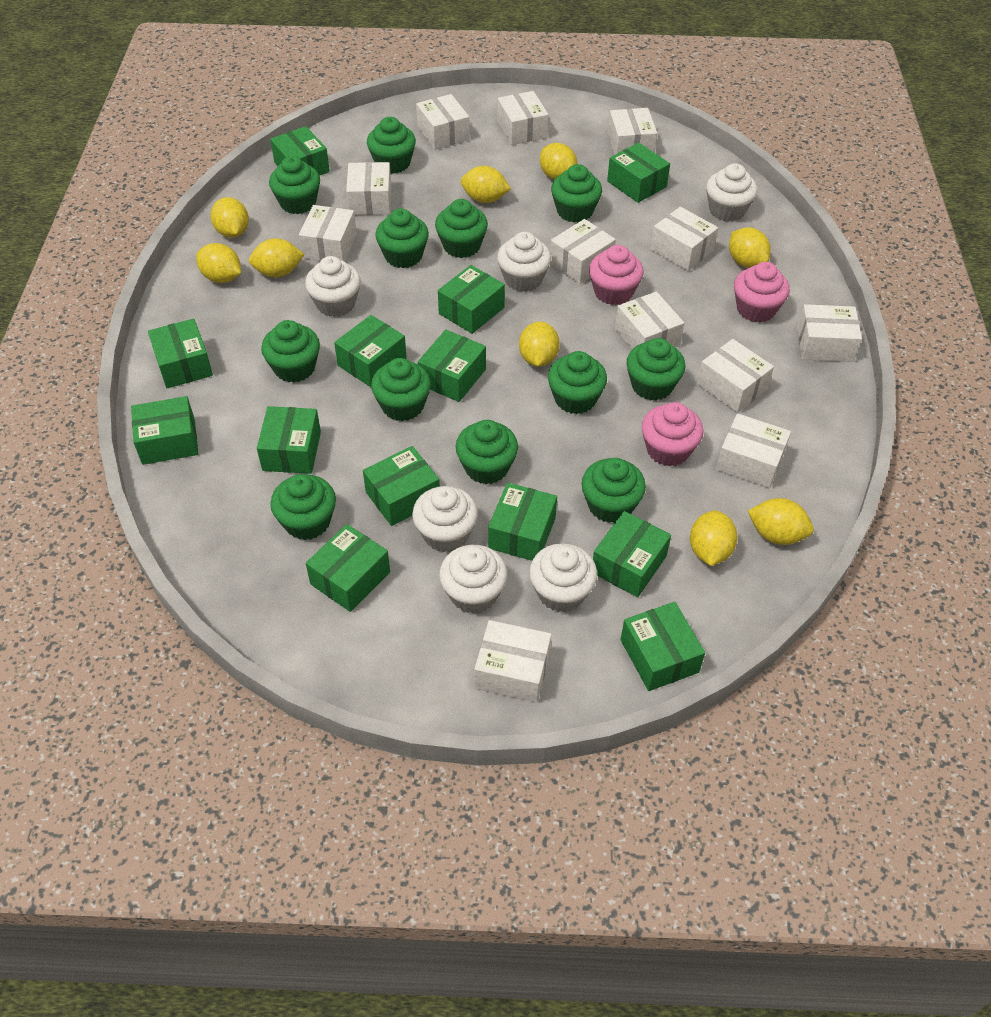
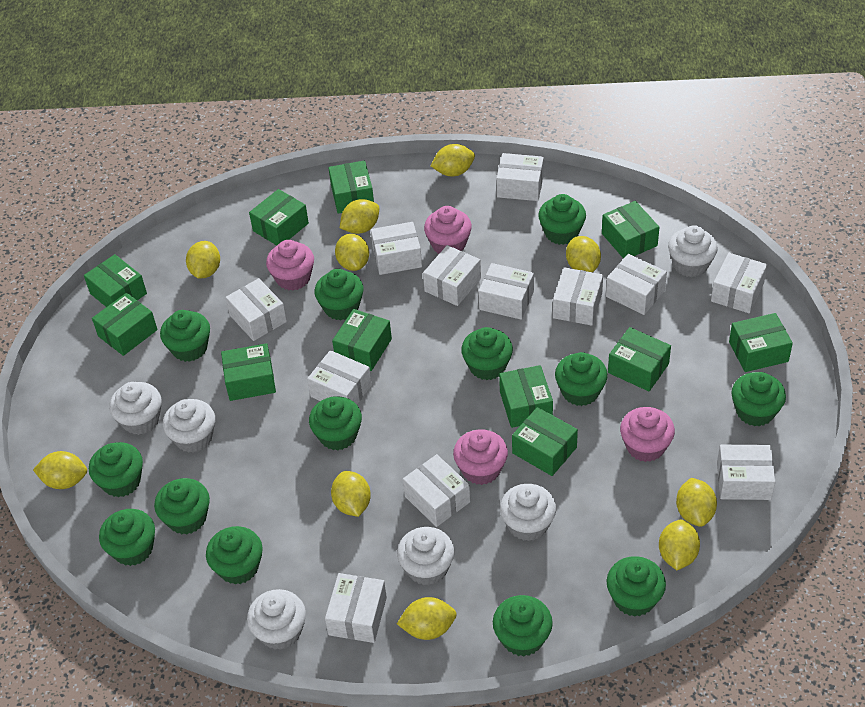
green box: [131,396,199,465] [148,319,213,388] [257,406,321,474] [270,126,330,176] [306,524,390,612] [334,315,407,387] [363,446,440,526] [418,330,486,402] [438,265,505,334] [488,483,557,561] [593,511,671,597] [607,143,670,203] [620,602,705,691] = 13 -> [84,254,147,307] [92,293,157,356] [221,343,276,401] [249,189,309,245] [328,160,374,214] [332,309,392,371] [499,365,553,428] [512,407,578,476] [602,201,659,259] [608,327,671,391] [729,313,793,372] = 11
green cupcake: [261,320,320,383] [269,156,320,214] [270,474,336,540] [367,117,416,174] [371,358,431,421] [375,208,429,268] [435,199,488,258] [456,420,518,484] [548,351,607,414] [551,164,602,223] [581,458,646,523] [627,338,685,400] = 12 -> [89,442,143,497] [99,509,155,566] [154,478,210,535] [160,310,210,362] [206,526,263,585] [309,396,362,450] [315,269,364,320] [461,327,513,380] [493,595,553,656] [538,194,586,245] [555,352,608,406] [607,556,666,617] [732,372,786,426] = 13
pink cupcake: [589,245,644,305] [642,402,704,466] [734,262,790,323] = 3 -> [266,240,314,291] [424,206,472,254] [453,429,508,485] [620,407,675,462] = 4
yellow lemon: [196,243,241,283] [211,197,249,238] [249,238,304,277] [461,166,511,203] [519,322,560,367] [540,143,577,180] [690,510,737,566] [729,227,771,268] [748,498,814,545] = 9 -> [33,451,87,489] [186,241,220,278] [331,471,371,517] [335,234,369,271] [340,199,379,234] [397,597,457,640] [431,144,475,176] [566,236,601,272] [659,520,700,570] [676,478,717,527] = 10

